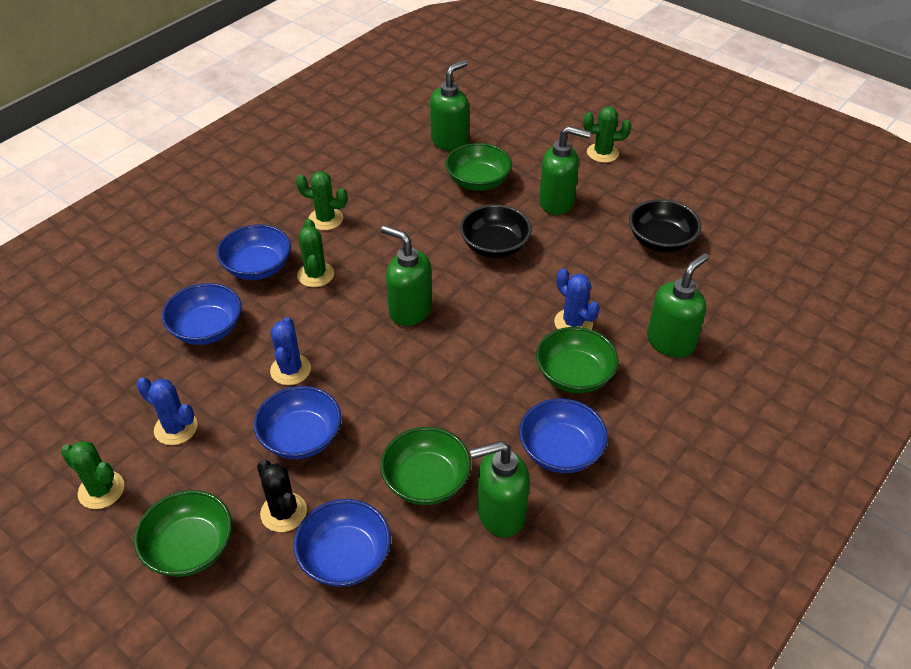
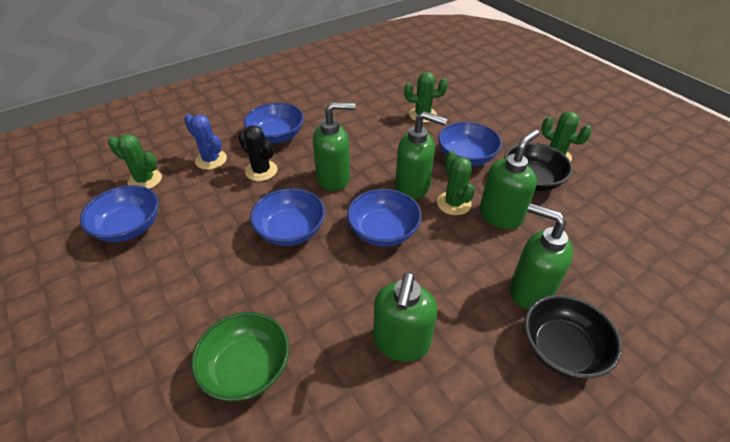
blue cactus: [136,377,198,445] [270,317,311,385] [554,268,600,329] = 3 -> [184,114,227,170] = 1
green bowl: [134,490,232,577] [380,427,471,505] [445,143,512,191] [536,327,619,393] = 4 -> [191,312,289,402] = 1

